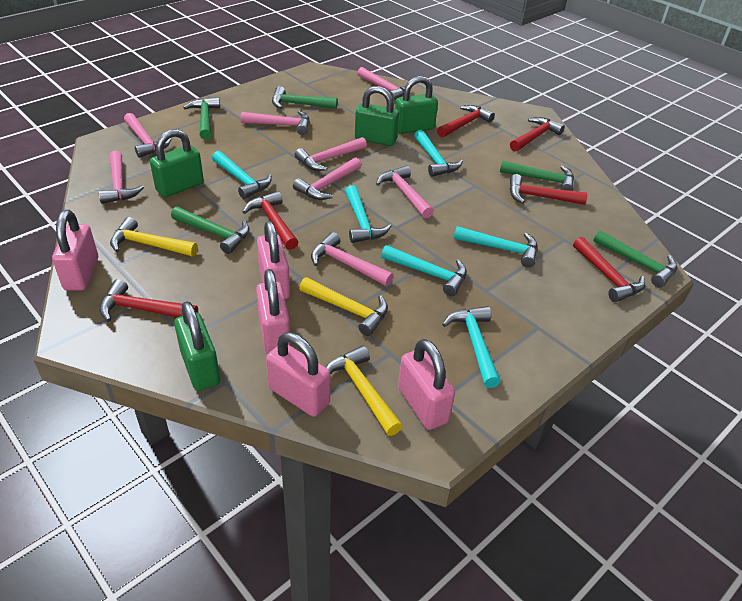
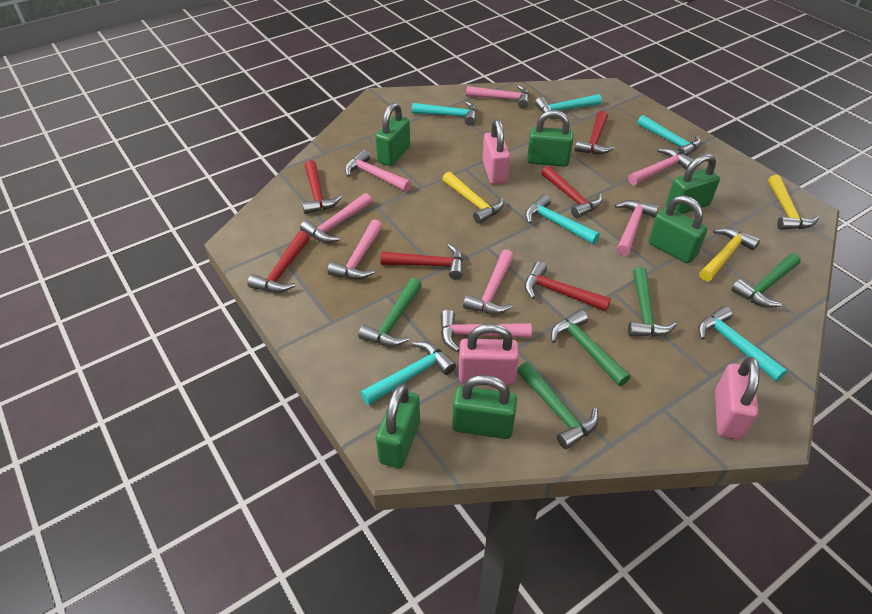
green padlock: [150,129,204,197] [174,301,220,391] [355,86,399,146] [395,76,438,134] = 4 -> [375,102,410,166] [376,384,420,468] [452,375,517,439] [527,110,573,167] [649,195,708,263] [666,154,720,214] = 6
pink padlock: [52,210,98,291] [256,269,291,354] [257,221,290,299] [266,332,330,417] [398,339,455,430] = 5 -> [459,323,519,385] [483,119,510,184] [715,357,760,440] = 3

